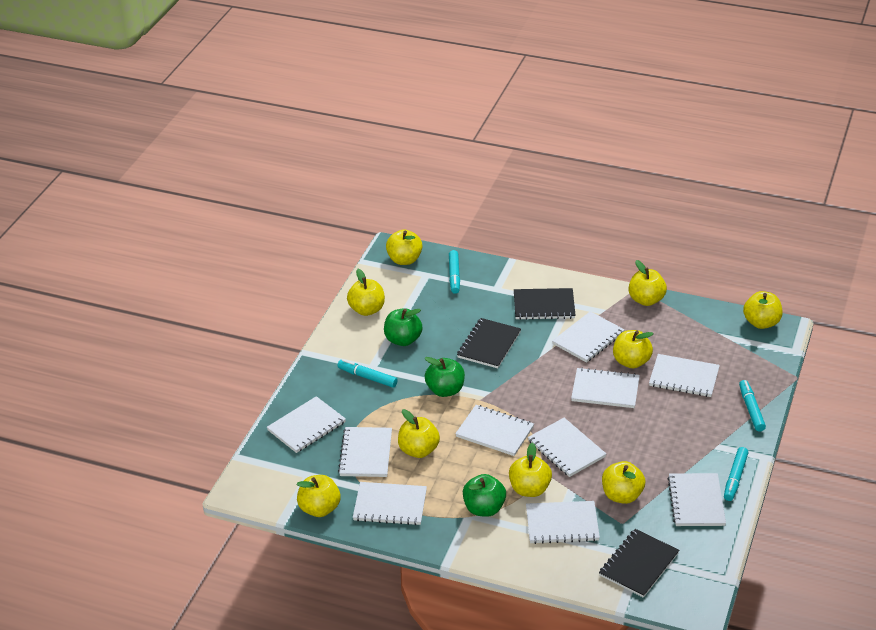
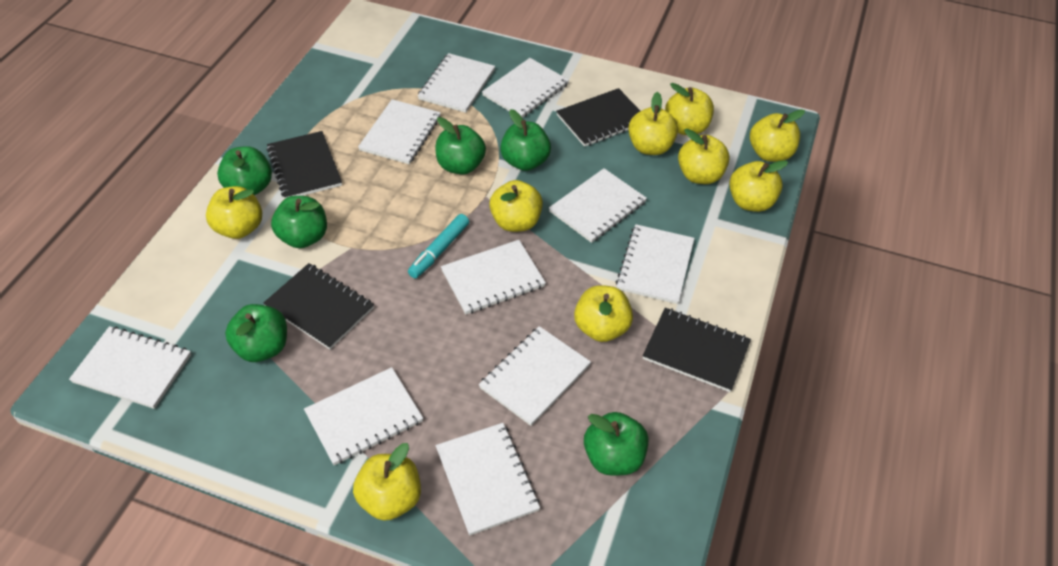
black notebook: [457,318,521,368] [514,288,576,320] [599,529,679,598] = 3 -> [263,263,374,350] [267,131,342,199] [556,88,640,147] [643,308,751,392] = 4
green apple: [384,308,423,346] [425,357,465,397] [463,474,506,517] = 3 -> [217,146,272,195] [225,304,287,362] [271,196,327,248] [435,117,486,175] [500,109,551,171] [584,412,648,476] = 6
turquoise marker: [337,359,398,388] [449,250,460,294] [724,447,749,501] [739,380,766,432] = 4 -> [408,214,469,279] = 1

